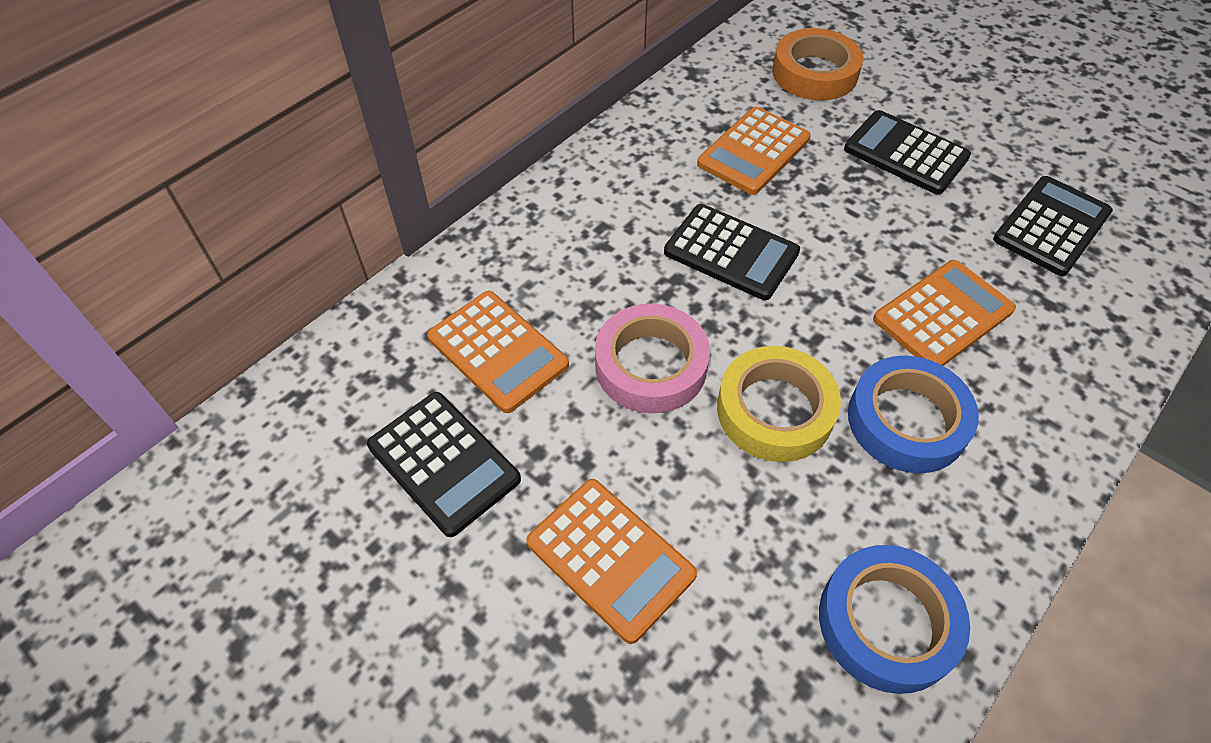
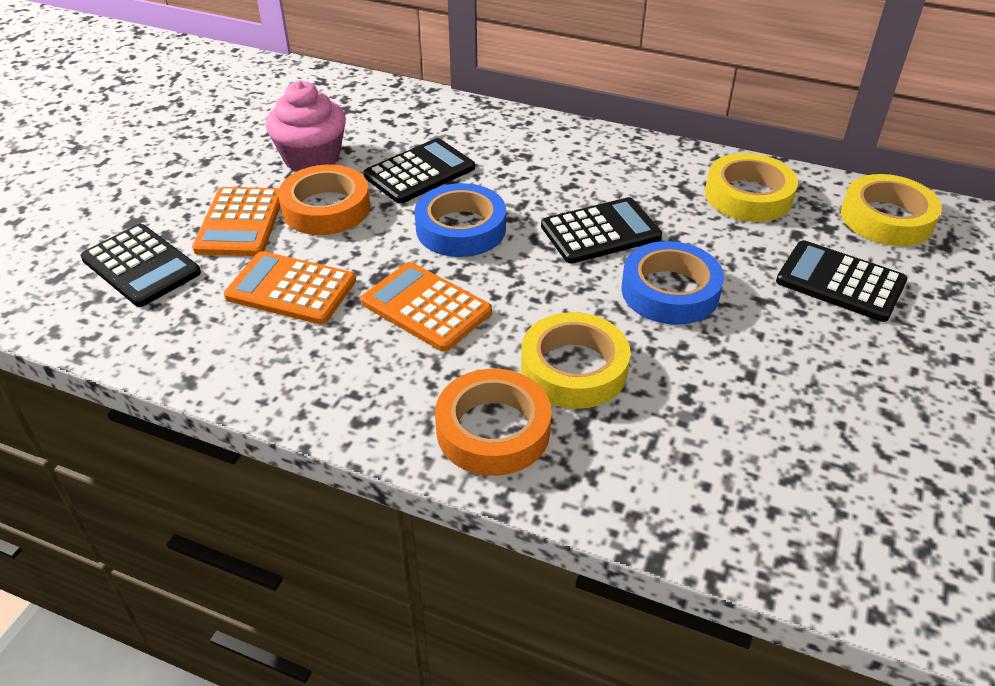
orange calculator: [427,291,569,413] [526,479,697,644] [697,107,811,195] [873,260,1016,366] = 4 -> [192,187,280,256] [224,251,356,324] [361,262,492,352] = 3
orange tape: [772,28,863,100] = 1 -> [278,165,370,235] [435,369,551,476] = 2
pink cupcake: none = 0 -> [266,81,346,172] = 1
pink tape: [595,304,710,413] = 1 -> none = 0
yellow tape: [717,346,841,462] = 1 -> [521,312,631,409] [705,153,798,222] [841,174,942,246] = 3

